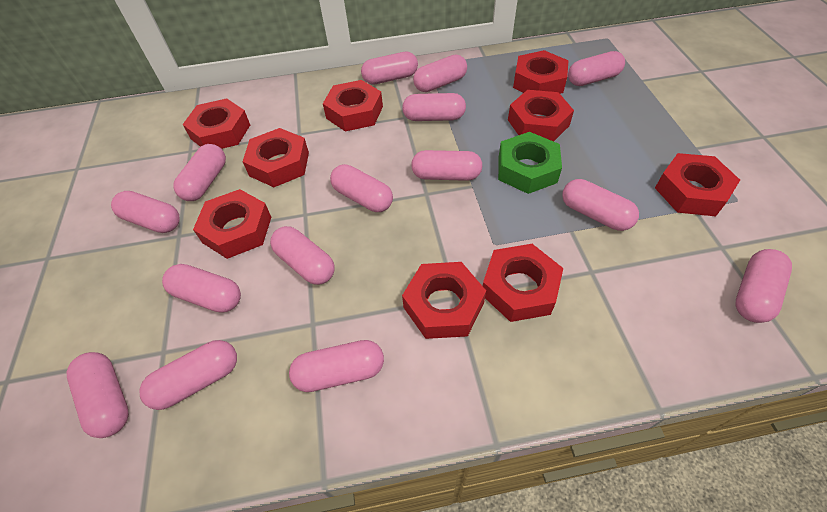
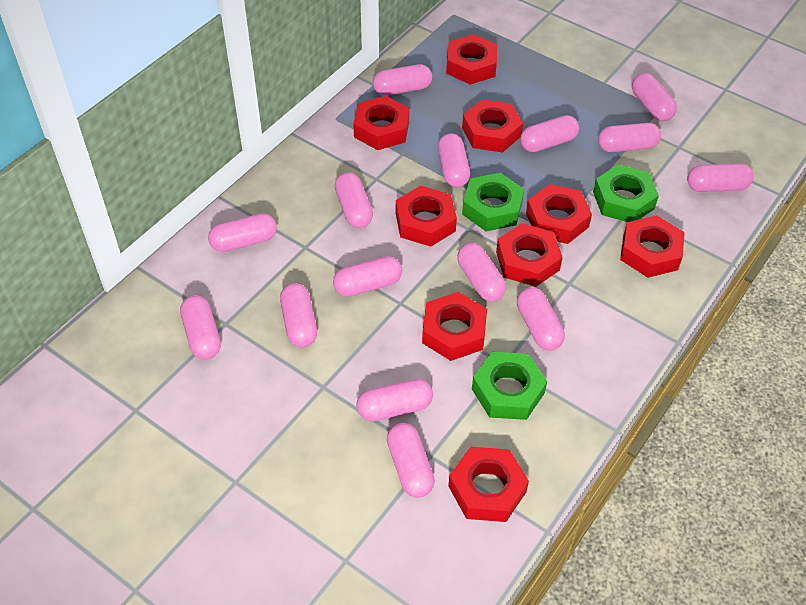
green nut: [498,132,562,194] = 1 -> [462,173,524,231] [472,352,547,420] [593,164,659,222] = 3

